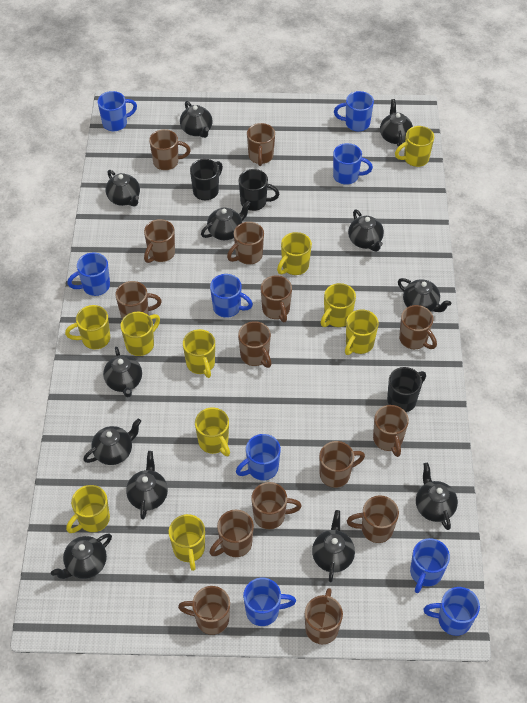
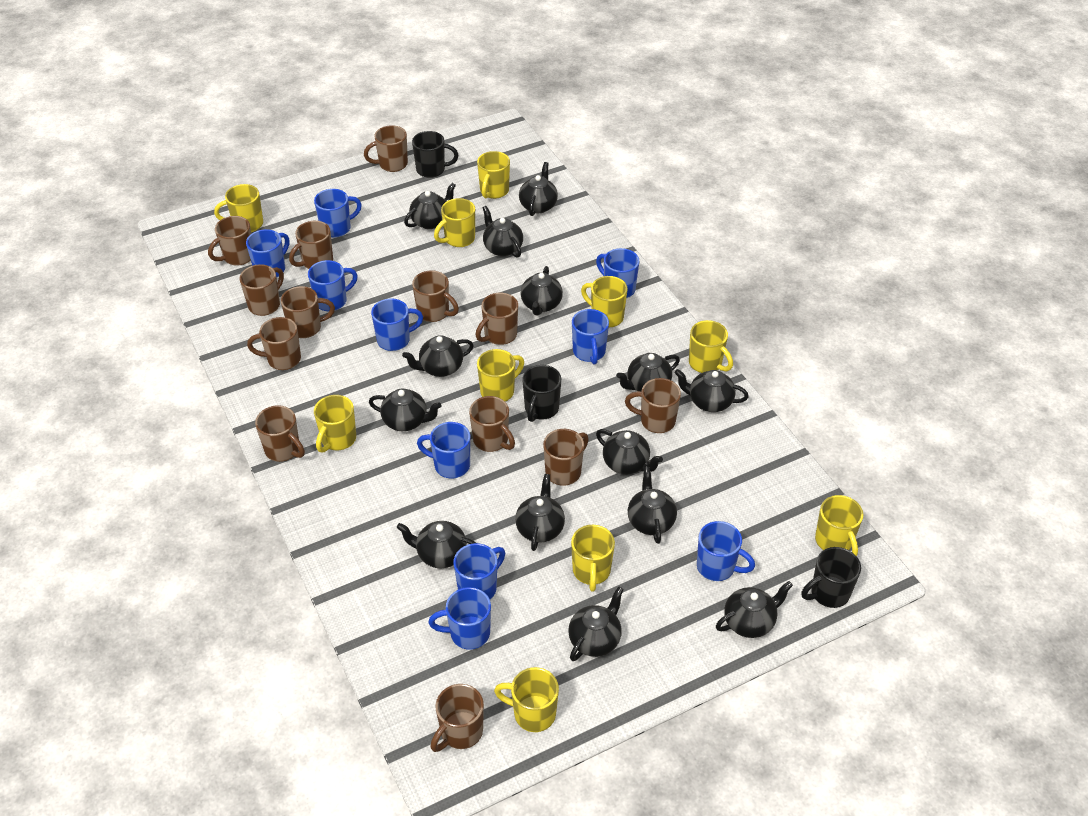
black teapot: [51,534,112,579] [83,419,141,465] [103,347,142,397] [106,170,140,207] [126,451,168,520] [180,101,213,138] [201,201,251,240] [312,510,355,582] [348,210,384,252] [380,99,413,147] [398,278,451,312] [416,463,458,530] = 12 -> [369,389,442,431] [397,521,476,568] [402,335,474,377] [404,183,456,229] [483,206,523,258] [515,474,565,551] [519,162,558,216] [520,266,563,316] [568,586,624,661] [596,429,663,474] [616,353,680,391] [628,467,677,544] [675,369,749,412] [716,581,793,638] = 14
blue mug: [67,252,110,296] [98,91,137,131] [210,274,253,318] [236,434,281,480] [243,578,296,626] [333,143,373,185] [334,91,374,131] [410,538,450,593] [423,587,480,636] = 9 -> [246,229,289,278] [308,260,358,311] [314,189,362,237] [371,298,423,351] [417,422,470,479] [428,587,491,650] [453,543,505,599] [572,309,609,364] [596,248,639,298] [697,521,755,581] = 10
brown mug: [115,281,162,319] [144,219,175,263] [149,129,191,170] [178,586,230,635] [209,510,254,557] [227,222,264,265] [238,321,271,368] [247,123,275,166] [251,482,302,529] [261,275,292,322] [305,588,343,644] [319,441,365,488] [347,495,399,543] [373,405,409,457] [399,305,437,349] = 15 -> [208,216,251,266] [240,264,284,316] [247,317,301,370] [255,405,305,462] [281,286,335,338] [289,221,333,269] [364,125,408,172] [412,271,459,322] [430,684,484,752] [469,396,515,452] [476,293,518,345] [543,429,589,486] [625,378,681,433] = 13

